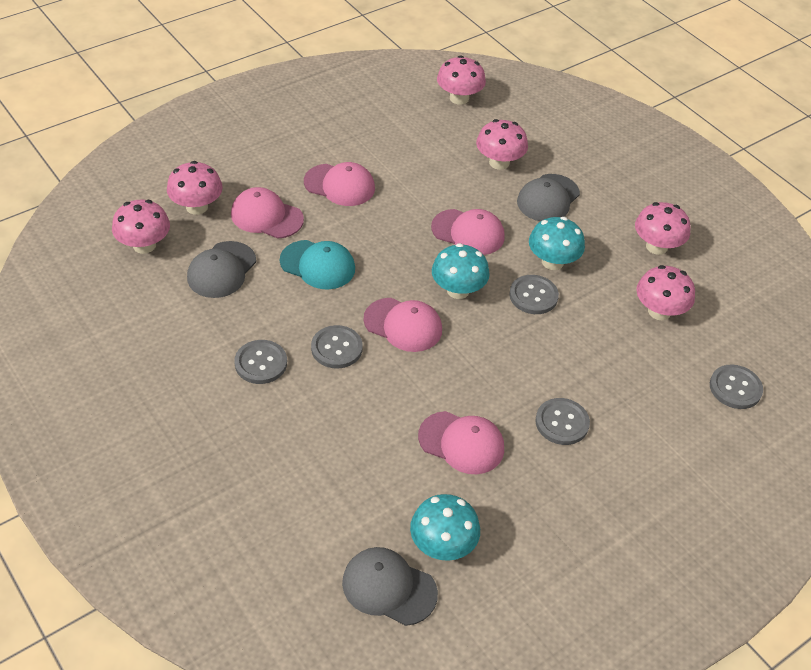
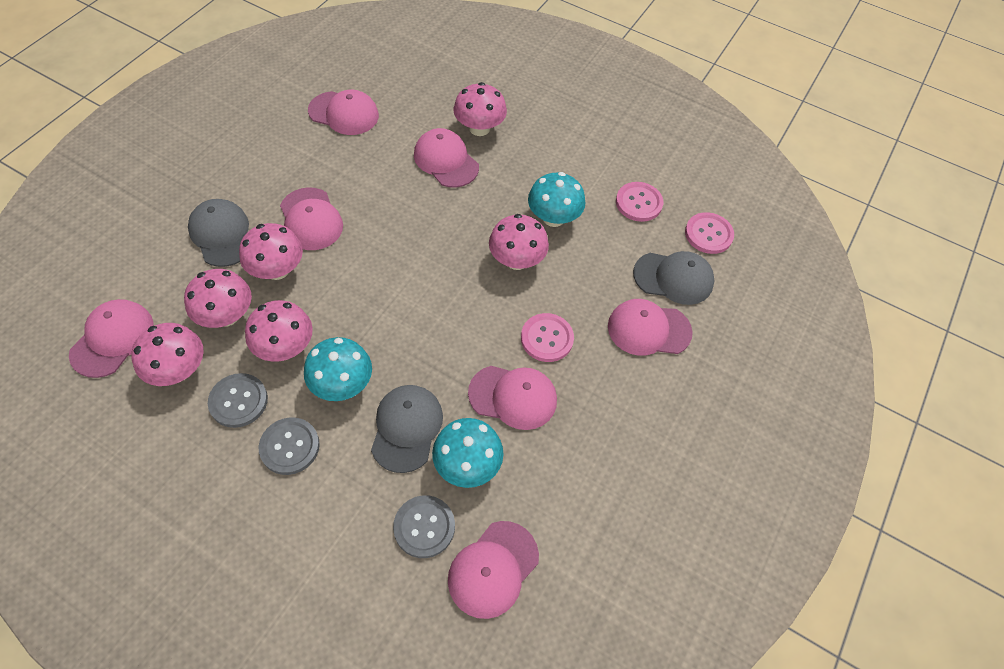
grey button: [234,340,287,384] [311,325,363,368] [509,275,559,314] [535,398,590,445] [710,364,763,409] = 5 -> [208,373,268,428] [259,417,320,475] [393,495,455,558] = 3
pink button: none = 0 -> [521,313,574,362] [616,182,663,222] [685,212,734,254] = 3
pink cap: [231,187,304,239] [304,162,375,206] [363,298,442,352] [418,411,504,474] [431,209,505,255] = 5 -> [69,299,154,378] [280,187,343,250] [308,90,379,135] [414,128,479,188] [448,521,539,619] [468,366,557,430] [608,299,693,356] = 7
turquoise cap: [280,240,355,289] = 1 -> none = 0

